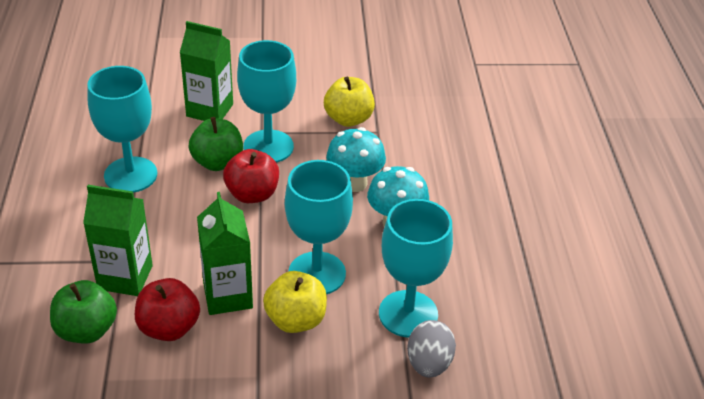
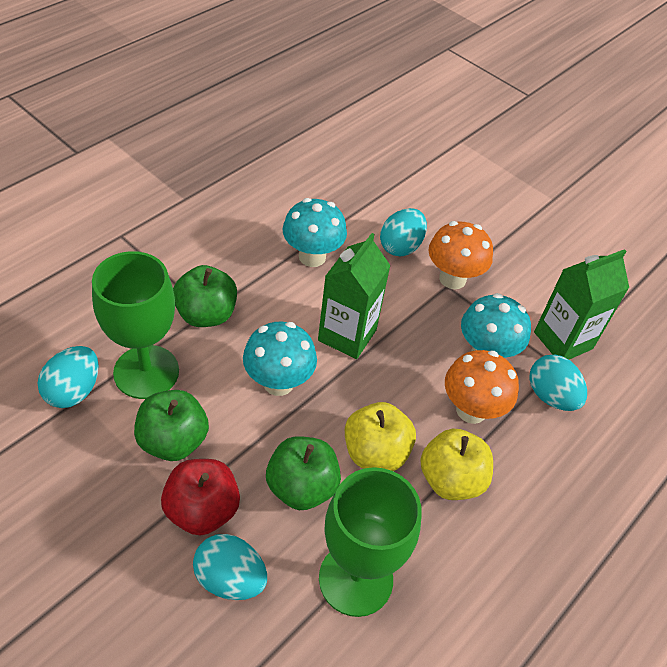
green apple: [50,280,117,343] [189,117,243,171] = 2 -> [134,390,209,461] [173,265,237,327] [266,436,341,510] = 3
green carton: [83,185,153,296] [180,21,233,121] [197,192,253,315] = 3 -> [318,233,391,359] [534,249,629,360] = 2
green goblet: none = 0 -> [92,251,179,399] [319,467,422,617] = 2
grey egg: [407,320,456,378] = 1 -> none = 0
orange mushroom: none = 0 -> [429,221,493,289] [445,350,519,424] = 2
red apple: [135,278,200,341] [223,149,279,203] = 2 -> [161,459,240,536] = 1
turquoise egg: none = 0 -> [38,346,99,408] [193,534,267,600] [380,208,427,256] [529,355,587,411] = 4
turquoise goblet: [87,66,157,193] [237,40,296,163] [285,160,353,294] [379,199,453,337] = 4 -> none = 0
turquoise mushroom: [326,127,386,192] [367,166,429,227] = 2 -> [243,322,317,396] [283,198,347,267] [461,293,531,358] = 3

